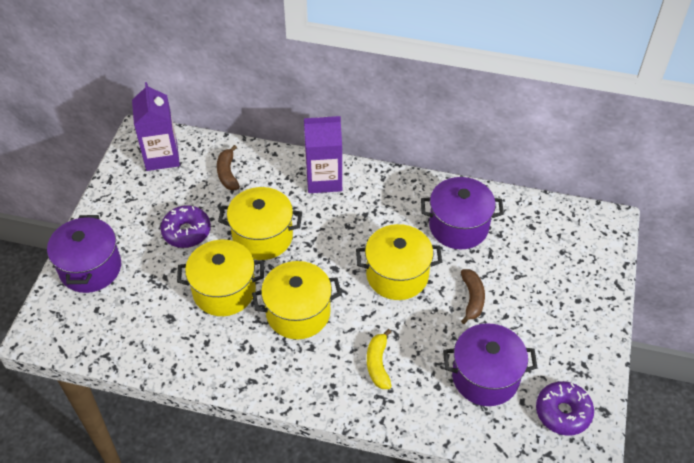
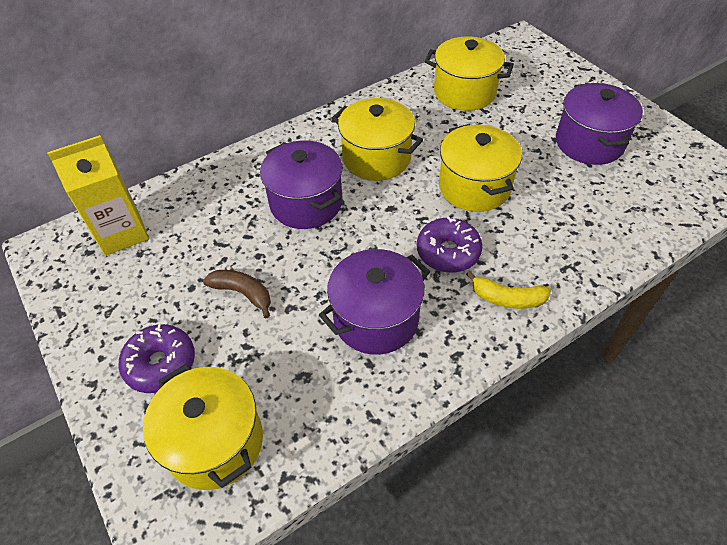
brown banana: [217,145,240,190] [461,269,485,324] = 2 -> [203,270,271,318] = 1
purple carton: [132,82,180,171] [304,116,342,193] = 2 -> none = 0
yellow carton: none = 0 -> [47,135,149,256] = 1

